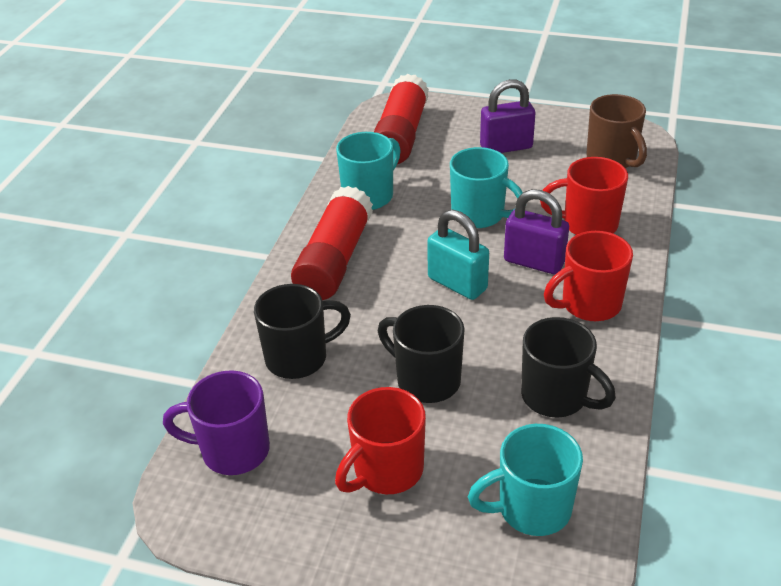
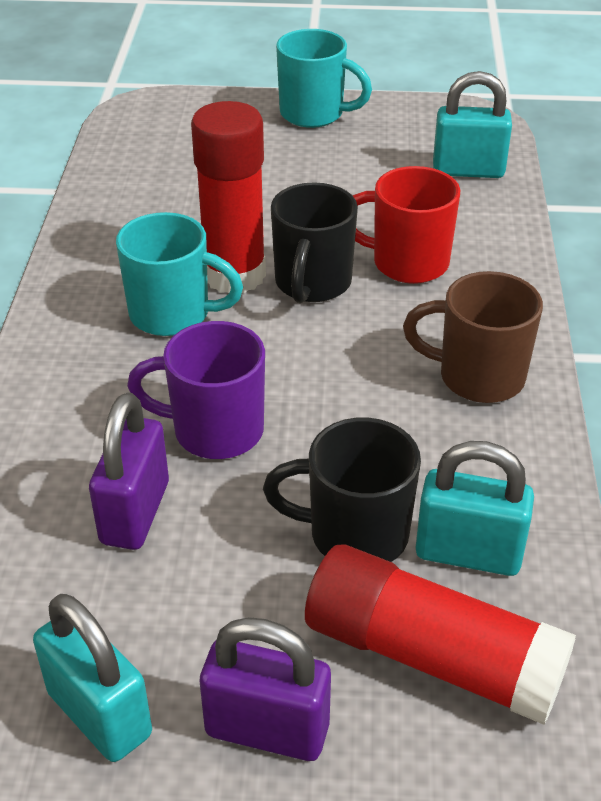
black mug: [254,284,351,379] [378,305,465,403] [521,317,616,418] = 3 -> [263,418,421,562] [271,183,358,303] = 2
red mug: [335,387,426,494] [540,157,628,235] [544,231,633,321] = 3 -> [352,166,460,284] = 1
turquoise mug: [336,132,401,210] [450,147,526,228] [468,424,583,536] = 3 -> [116,212,243,336] [276,29,372,128] = 2
turquoise padlock: [427,210,489,300] = 1 -> [33,594,152,762] [416,441,534,576] [433,71,512,178] = 3

